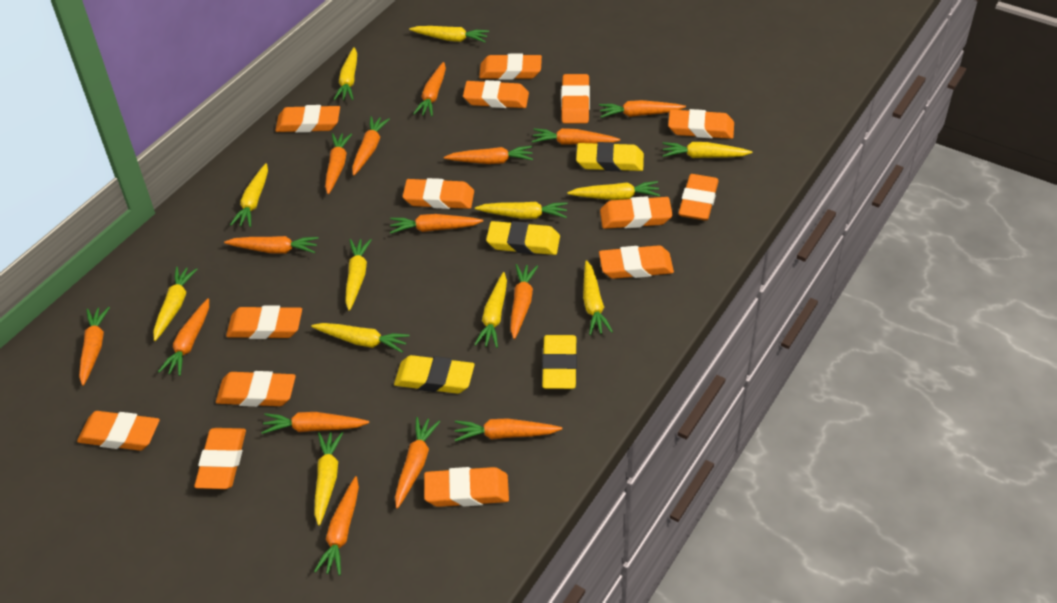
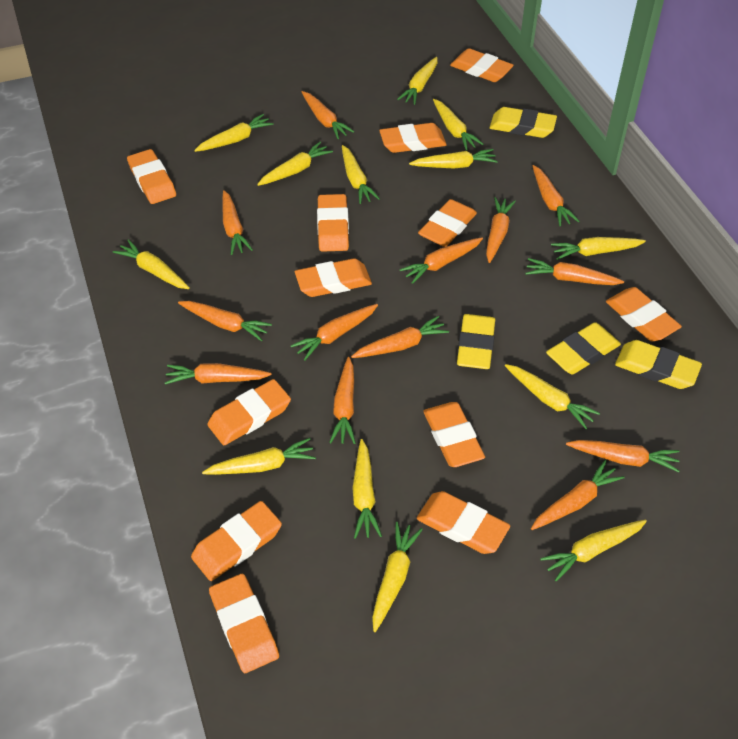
orange carrot: [79,307,110,386] [158,298,209,376] [224,236,319,254] [261,412,369,434] [314,476,359,576] [325,133,352,194] [352,116,390,176] [390,214,483,234] [395,417,440,509] [413,62,446,117] [444,146,533,164] [455,418,562,441] [510,264,538,339] [532,128,620,145] [599,100,686,118] = 15 -> [165,363,272,384] [178,301,272,341] [222,190,253,255] [291,304,378,360] [302,91,354,139] [329,357,356,444] [351,316,449,358] [400,238,483,284] [486,197,516,263] [525,258,624,285] [531,460,624,530] [533,165,580,227] [566,440,680,472] = 13
orange eraser: [77,411,160,451] [194,428,246,489] [216,371,296,407] [226,305,302,339] [275,105,340,133] [403,178,474,209] [424,467,509,507] [463,80,529,108] [479,54,542,80] [561,74,590,123] [599,245,674,279] [600,196,673,229] [668,109,734,139] [678,174,719,221] = 14 -> [127,149,176,204] [191,501,282,581] [207,379,291,445] [209,574,279,673] [295,258,372,297] [317,194,349,252] [379,123,447,153] [417,491,510,554] [418,199,477,247] [423,402,485,467] [450,48,514,82] [606,287,682,341] = 12
yellow carrot: [153,267,198,341] [230,163,268,227] [311,323,410,353] [314,432,343,526] [334,47,357,100] [345,239,372,311] [409,26,489,42] [474,272,507,348] [475,202,568,219] [567,181,660,200] [583,260,613,335] [663,142,753,158] = 12 -> [113,239,190,289] [194,114,274,152] [202,438,316,475] [257,142,333,186] [342,145,380,204] [352,439,382,539] [372,522,423,632] [397,57,437,105] [409,149,498,168] [433,99,483,151] [505,364,600,429] [540,520,647,581] [551,237,646,260] = 13

